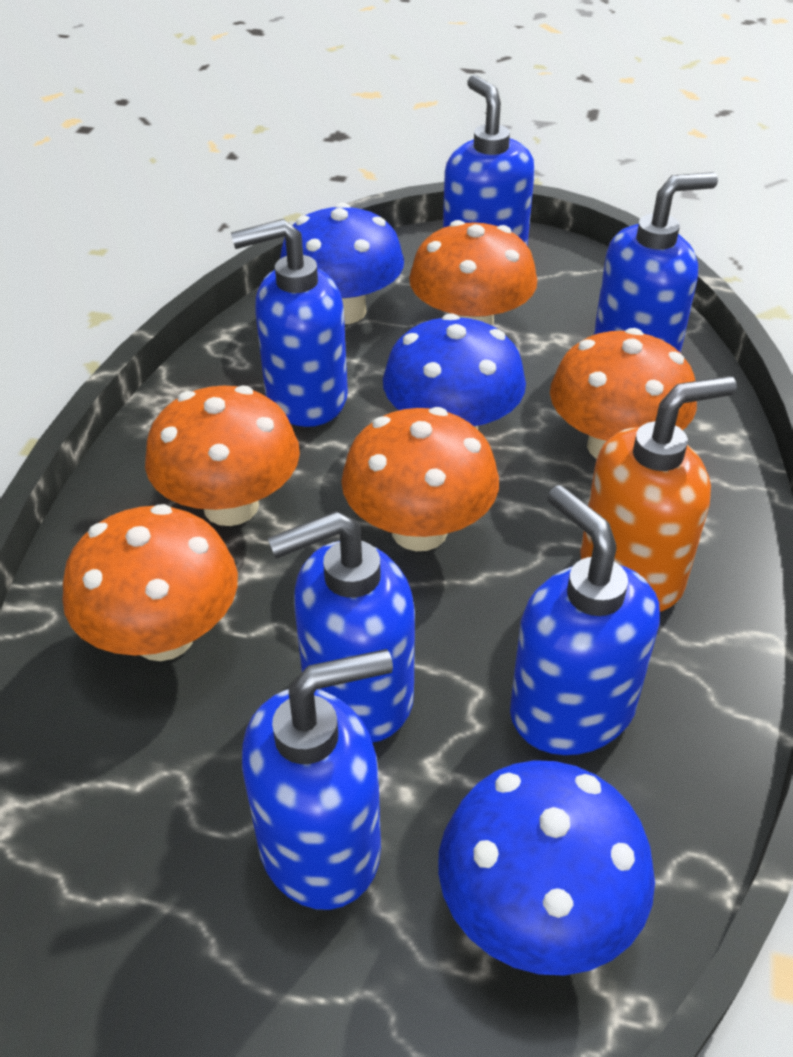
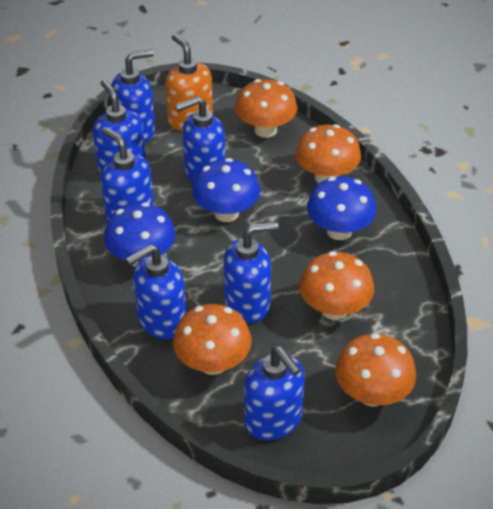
blue soap dispenser: [231,219,348,427] [242,649,393,910] [267,511,415,743] [443,75,535,246] [510,485,660,755] [594,172,718,353] = 6 -> [93,79,146,174] [101,127,154,222] [111,49,155,142] [126,244,186,339] [175,96,225,183] [224,222,278,323] [244,347,305,441] = 7

